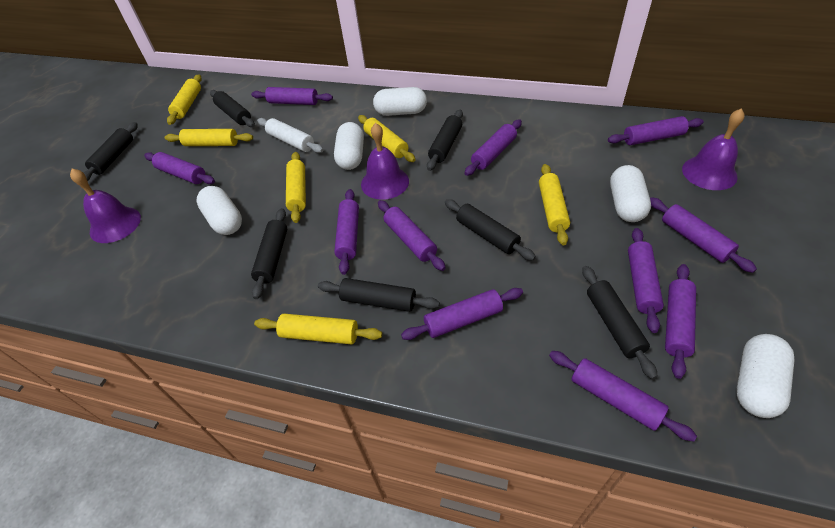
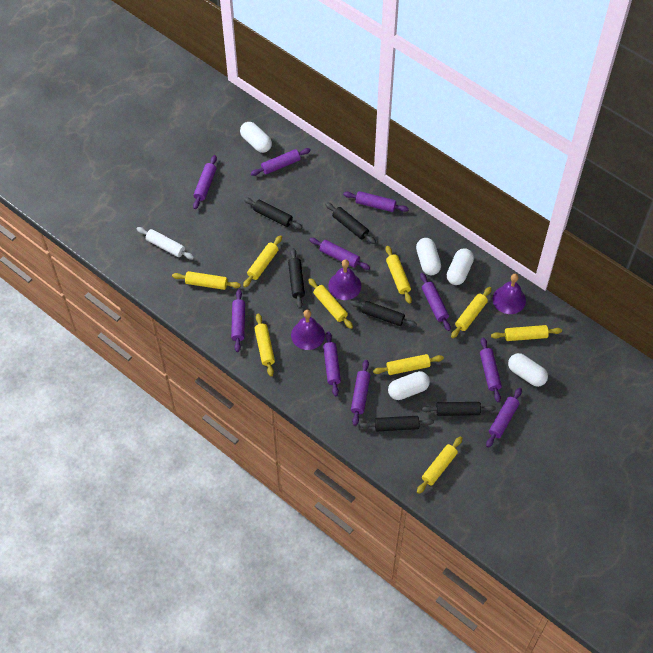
black rolling pin: [83,122,138,181] [210,90,255,127] [251,208,287,299] [318,278,440,312] [427,110,463,171] [445,199,536,261] [582,266,658,379] = 7 -> [244,198,302,229] [288,248,305,309] [325,202,376,244] [350,300,417,327] [360,416,434,431] [422,402,496,416] = 6
purple rolling pin: [144,152,215,184] [251,87,333,105] [334,189,359,275] [378,200,446,271] [401,288,523,340] [465,119,522,176] [549,351,697,442] [608,116,704,145] [628,228,664,333] [650,197,757,273] [665,264,696,379] = 11 -> [193,155,217,209] [231,289,245,352] [251,148,311,176] [309,238,370,270] [323,331,341,396] [343,191,409,212] [351,360,371,426] [420,273,451,331] [480,337,502,402] [486,388,522,448] = 10
yellow rolling pin: [165,129,253,146] [167,74,202,125] [254,314,382,344] [286,152,306,223] [358,115,415,162] [539,164,570,245] = 6 -> [172,271,241,290] [243,235,282,287] [254,313,275,376] [308,278,353,329] [373,354,444,375] [386,246,412,304] [417,436,462,494] [451,287,492,338] [491,325,562,341] = 9

